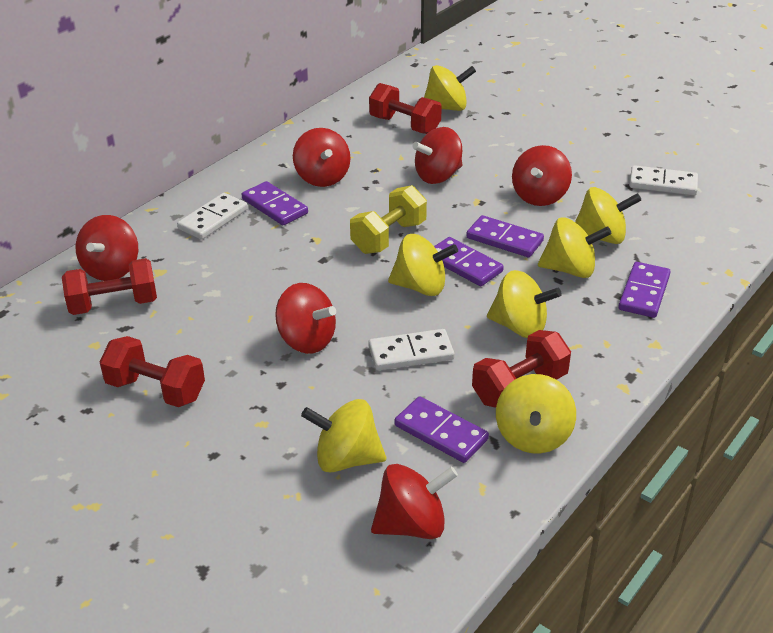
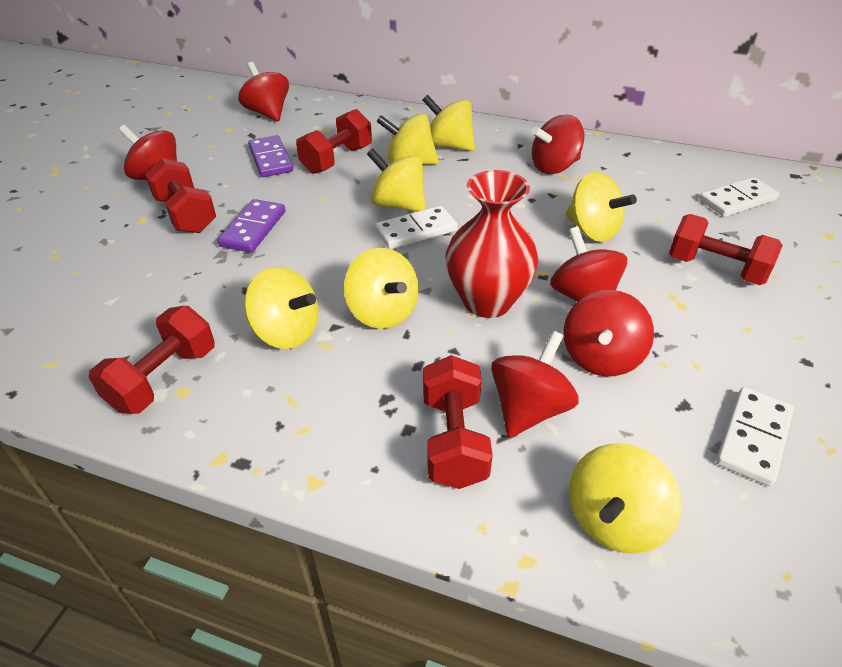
purple domino: [242,181,308,225] [395,396,489,463] [434,237,504,286] [466,215,544,257] [619,262,671,318] = 5 -> [217,199,286,253] [248,135,293,177] = 2
red dumbbell: [62,258,157,315] [100,336,205,407] [369,83,442,134] [472,330,571,408] = 4 -> [89,306,215,414] [145,158,216,233] [296,109,372,174] [423,355,493,489] [669,214,783,285] = 5
red vase: none = 0 -> [446,170,538,318] = 1
yellow dumbbell: [350,185,427,254] = 1 -> none = 0

